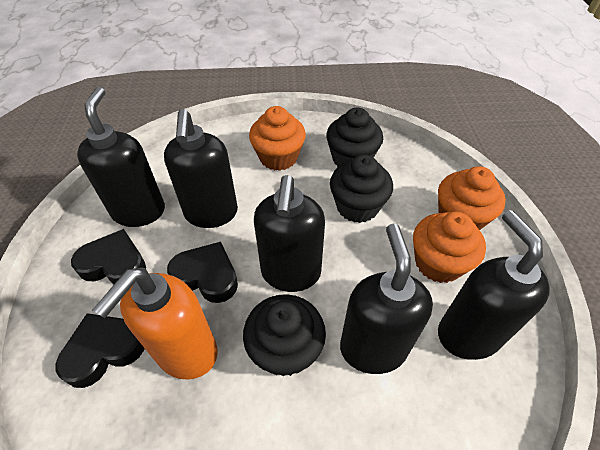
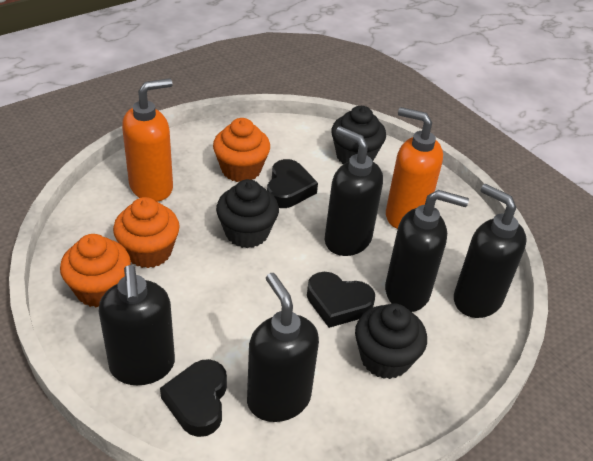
orange soap dispenser: [93,267,217,380] = 1 -> [122,78,173,202] [386,107,443,229] = 2

